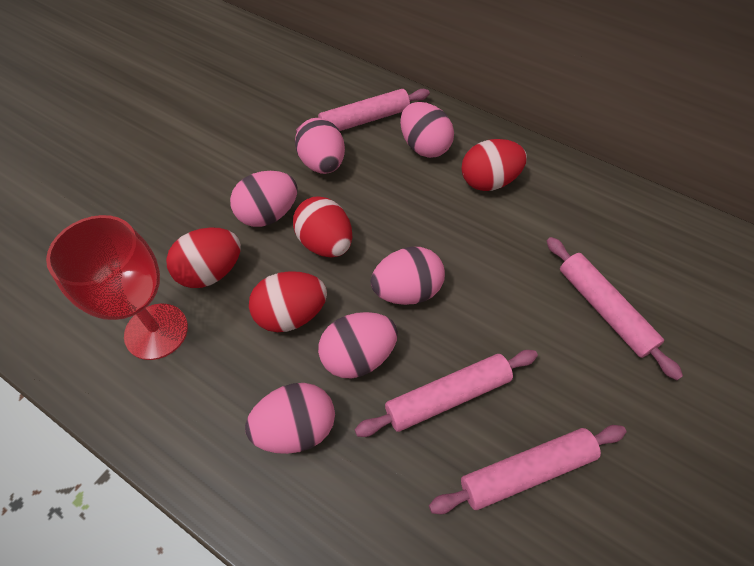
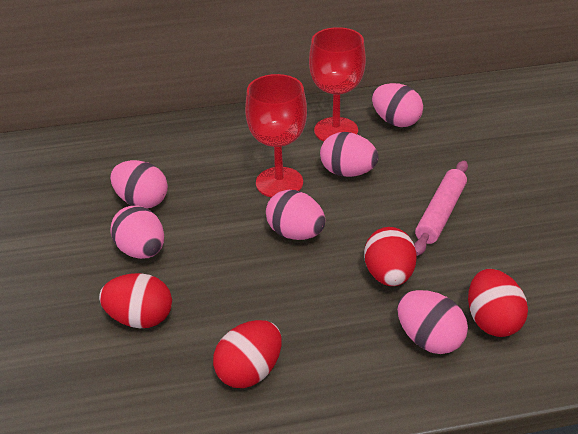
pink rolling pin: [296,89,430,133] [355,350,538,437] [429,425,626,515] [547,237,683,380] = 4 -> [414,161,468,256] = 1
red goblet: [46,215,188,360] = 1 -> [245,74,307,198] [309,27,366,141] = 2

